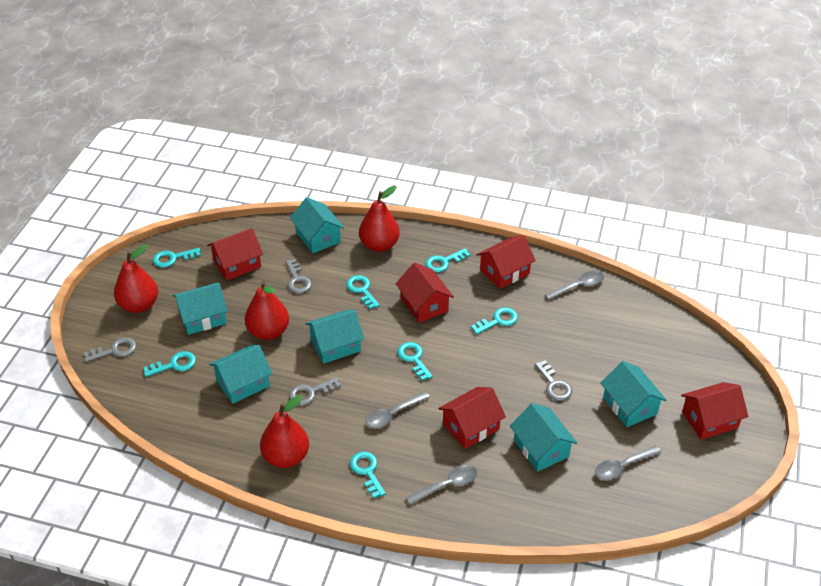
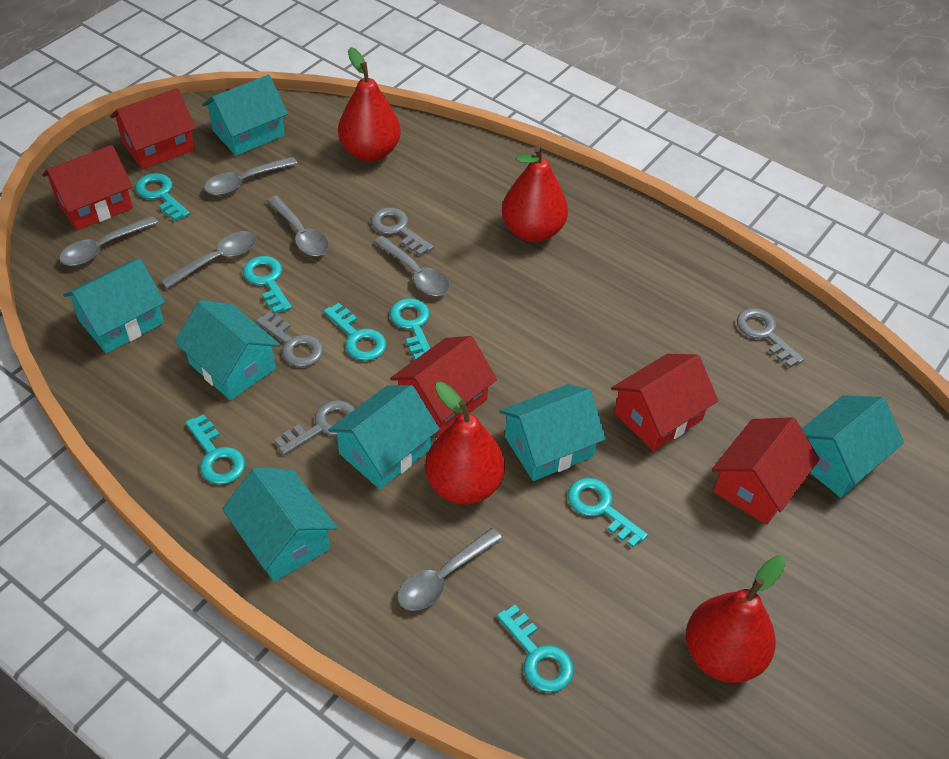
grey spoon: [366,392,430,428] [406,465,477,505] [545,271,604,300] [595,446,662,480] = 4 -> [59,216,158,266] [160,231,256,289] [204,156,298,195] [267,196,329,256] [374,236,450,296] [397,528,503,611] = 6
turquoise house: [173,283,228,335] [209,345,272,404] [290,197,344,253] [306,310,364,364] [510,403,577,472] [601,361,667,427] = 6 -> [63,258,165,353] [175,300,280,400] [202,75,288,156] [222,467,337,582] [328,385,440,489] [500,384,606,481] [801,395,904,498] = 7

